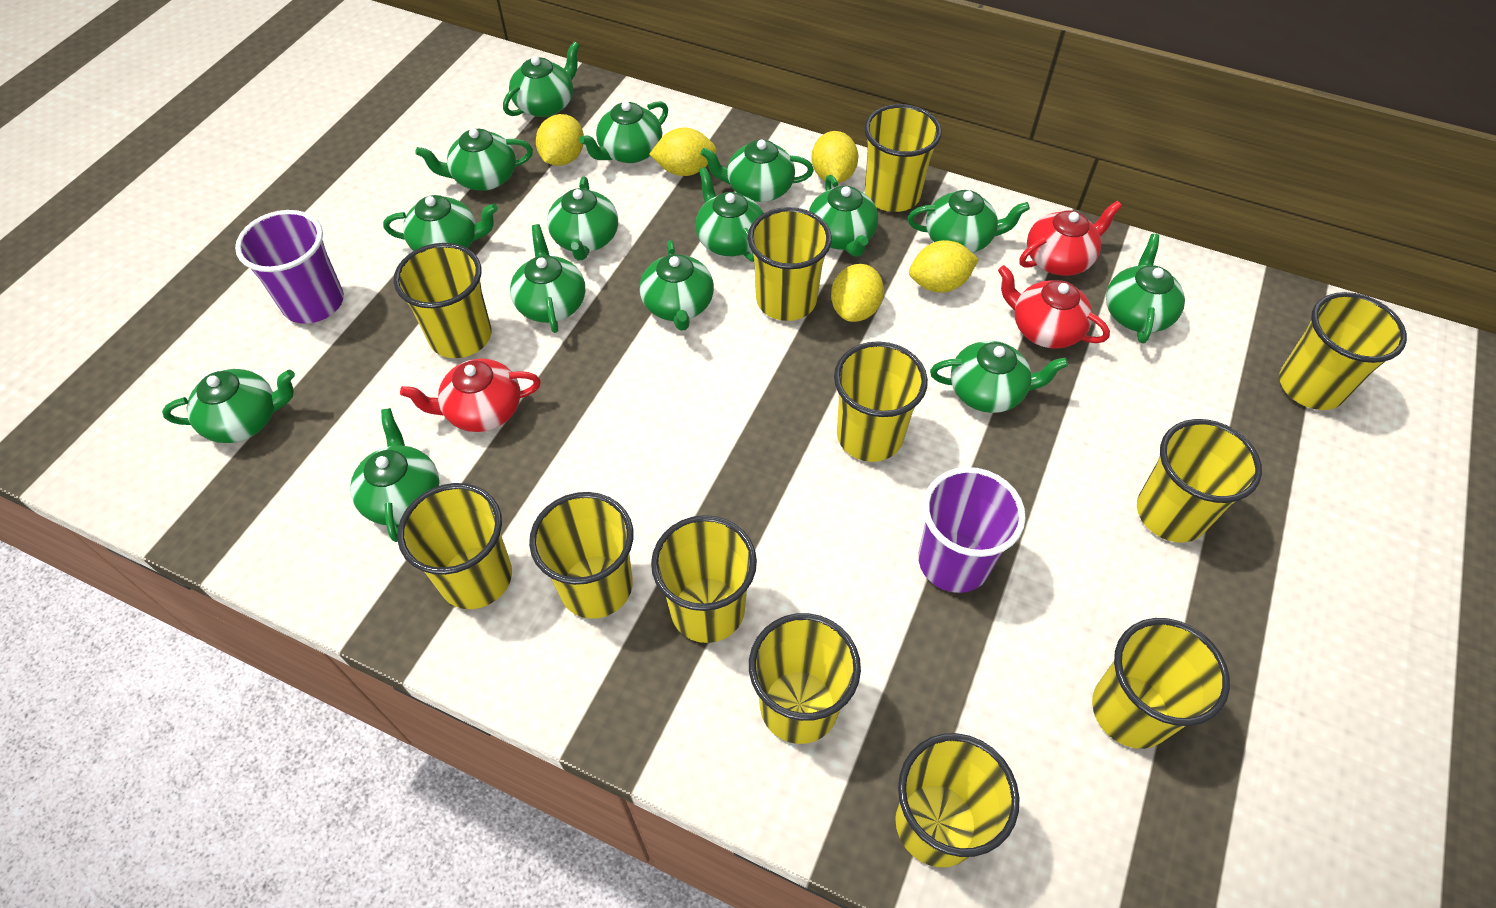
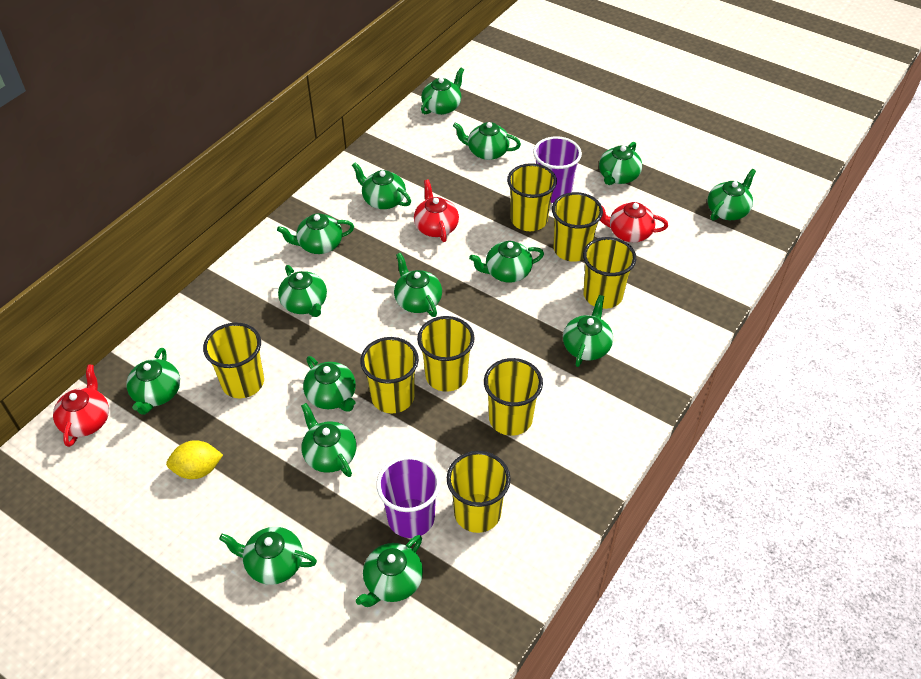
yellow cup: [393,243,492,358] [397,483,512,609] [529,492,633,619] [651,515,757,643] [748,207,832,321] [749,613,861,744] [834,341,928,462] [864,104,942,212] [895,733,1020,867] [1092,618,1230,749] [1137,419,1262,542] [1279,292,1407,410] = 12 -> [203,323,264,398] [360,337,419,413] [417,316,475,392] [447,451,511,533] [484,358,543,436] [507,163,557,231] [552,192,603,262] [583,237,636,309] = 8
yellow lemon: [536,114,584,166] [649,128,717,176] [811,131,858,183] [831,264,884,322] [909,240,979,293] = 5 -> [166,440,223,479] = 1

